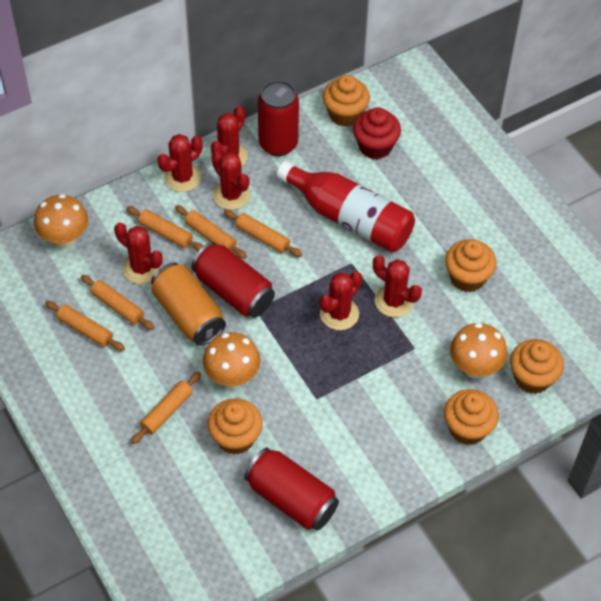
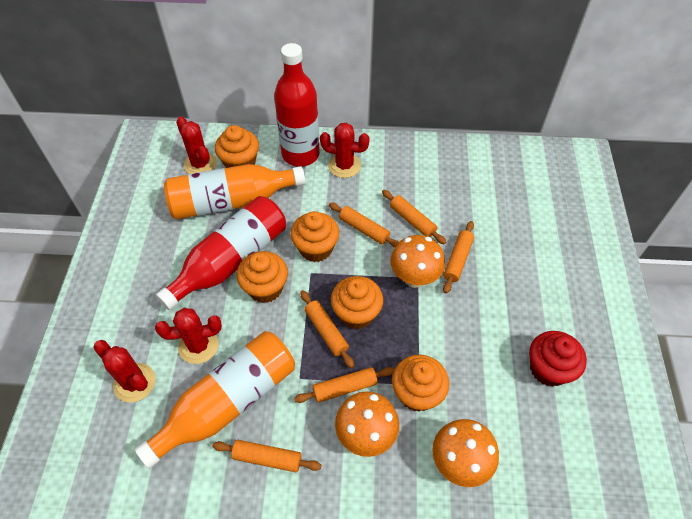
orange bottle: none = 0 -> [135,331,295,469] [164,164,305,220] = 2
orange can: [151,263,226,346] = 1 -> none = 0
red bottle: [277,161,415,252] = 1 -> [156,196,286,310] [274,43,320,167] = 2
red cactus: [114,222,163,284] [157,134,203,192] [211,106,248,167] [212,151,250,210] [320,271,362,330] [373,255,422,317] = 6 -> [93,340,156,402] [155,308,222,364] [176,117,217,174] [320,123,370,178] = 4
red can: [191,242,275,318] [244,447,339,530] [258,80,299,156] = 3 -> none = 0

